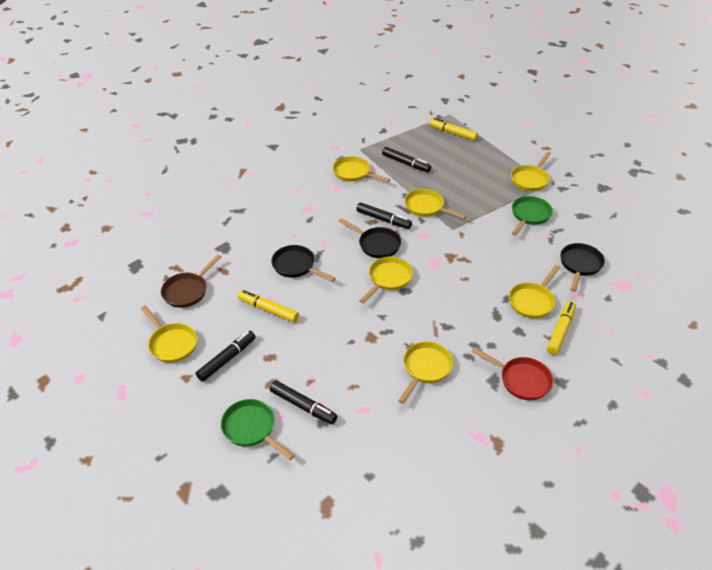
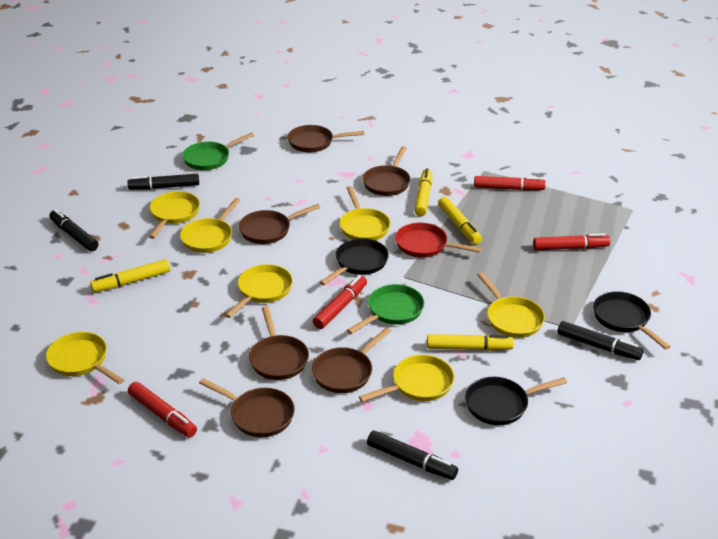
brown pan: [161,254,221,308] = 1 -> [199,378,295,437] [239,204,320,244] [249,306,309,380] [288,125,364,152] [312,327,391,393] [362,146,410,196] = 6
red marker: none = 0 -> [128,382,197,438] [313,275,367,329] [474,176,546,191] [533,233,610,250] = 4
yellow marker: [238,290,299,323] [429,118,478,141] [547,301,576,355] = 3 -> [90,259,170,292] [414,168,432,216] [427,334,514,351] [438,197,482,244] = 4

